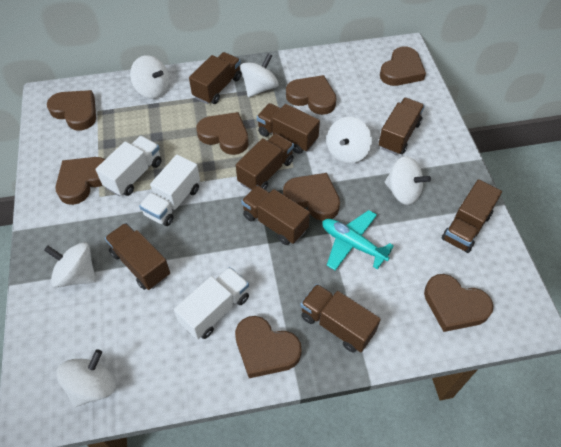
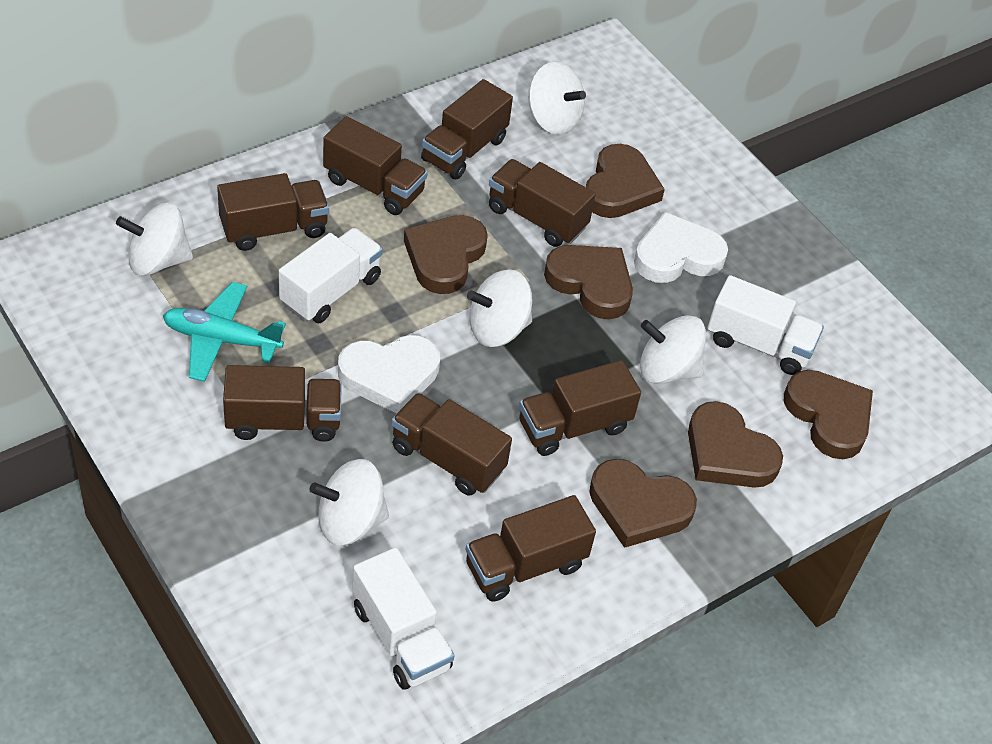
brown heart: [47,90,96,130] [55,157,105,205] [196,112,249,155] [235,316,302,378] [283,173,340,221] [286,75,337,115] [380,47,426,86] [424,274,493,332] = 8 -> [404,215,488,294] [544,245,633,319] [586,144,665,218] [589,459,697,548] [688,401,783,488] [784,370,873,459] = 6
white heart: none = 0 -> [338,335,440,414] [634,212,728,283] = 2
white spinning top: [44,242,96,288] [57,349,116,407] [130,55,169,99] [240,53,279,97] [327,117,372,164] [385,156,431,205] = 6 -> [116,202,193,276] [310,459,389,546] [467,269,532,347] [528,62,586,135] [640,315,706,384] = 5

